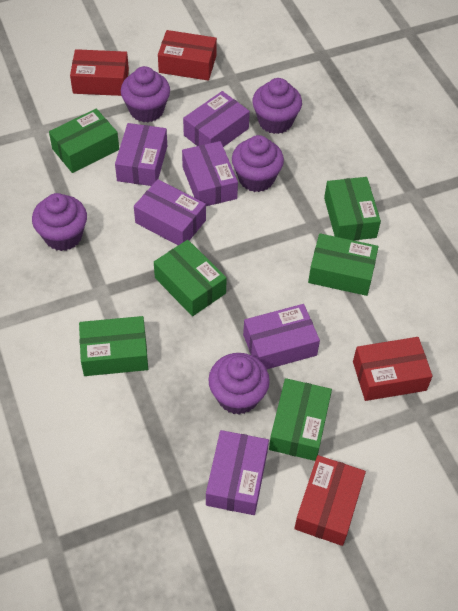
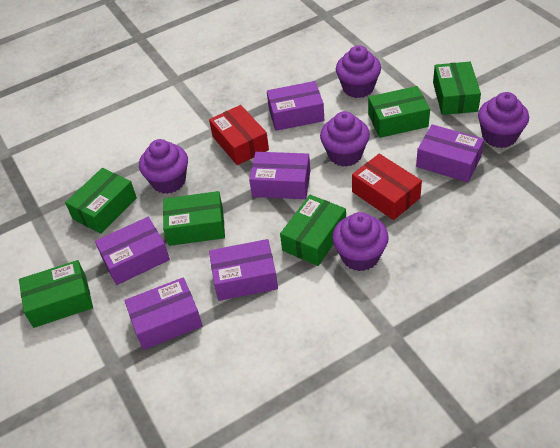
red box: [70,49,129,96] [158,30,217,81] [294,455,366,546] [353,337,433,401] = 4 -> [209,105,269,165] [352,154,422,220] = 2

